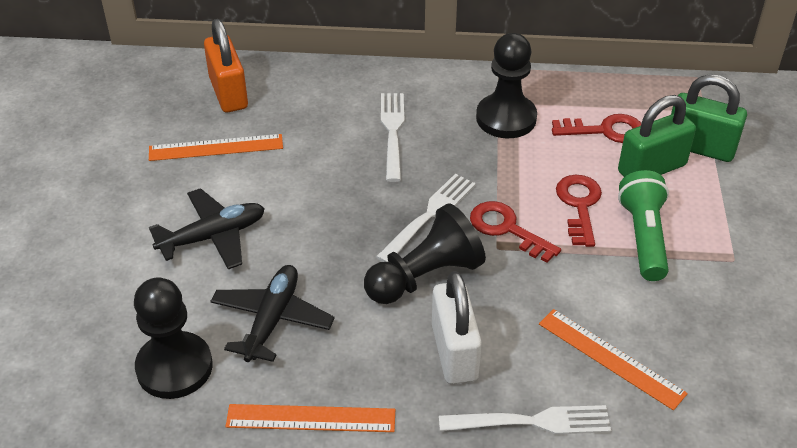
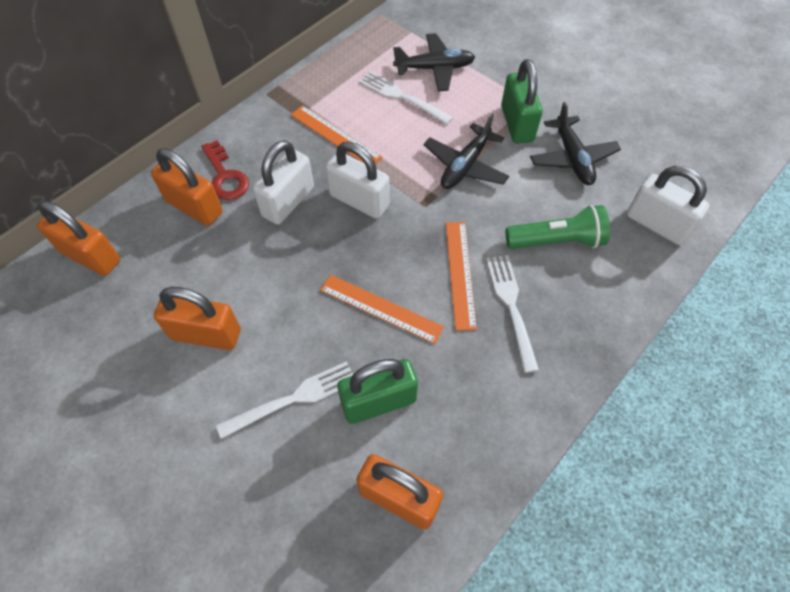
black pawn: [134,277,213,399] [364,203,486,304] [476,33,537,138] = 3 -> none = 0
black plane: [149,188,265,269] [210,265,335,362] = 2 -> [393,33,475,92] [424,114,509,189] [530,102,621,185] = 3
orange padlock: [204,19,248,113] = 1 -> [37,201,121,276] [151,148,223,226] [154,287,241,350] [356,454,443,530] = 4
red key: [470,201,561,263] [552,114,641,143] [556,175,602,247] = 3 -> [201,140,249,200] = 1
white padlock: [432,271,482,384] = 1 -> [253,140,314,225] [325,142,390,219] [627,166,710,245] = 3

